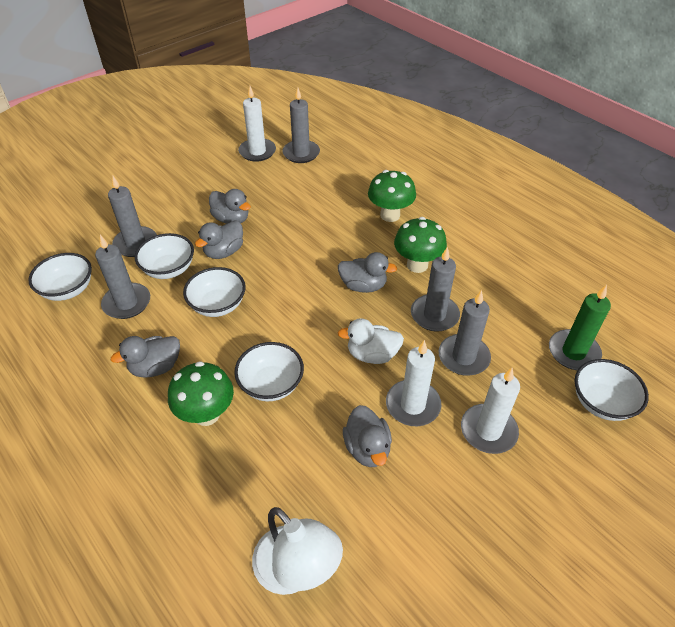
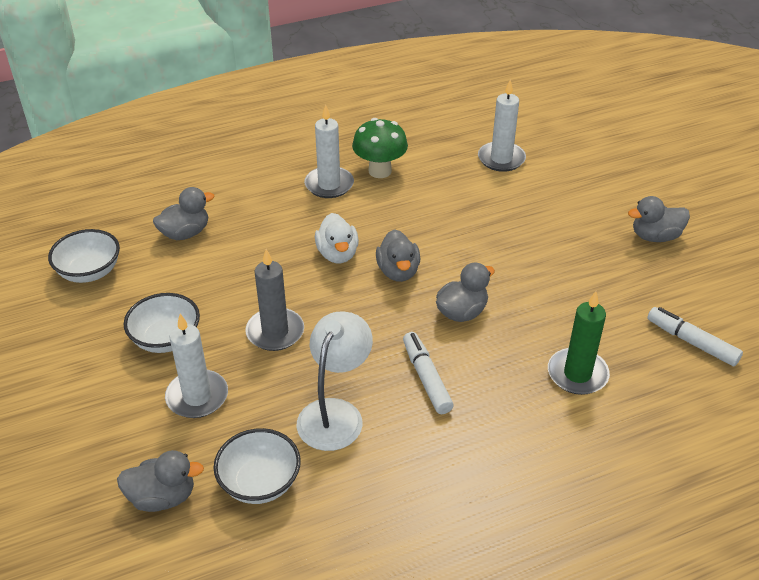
green mushroom: [168,361,234,426] [368,170,416,222] [394,217,447,273] = 3 -> [352,118,408,178] = 1
grey candle: [95,235,150,319] [108,175,157,257] [282,88,320,163] [411,246,460,332] [439,290,491,376] = 5 -> [245,249,304,351] = 1
white bowl: [28,253,92,301] [135,233,194,279] [183,267,246,317] [234,342,304,401] [575,359,649,421] = 5 -> [48,229,120,283] [124,293,200,353] [214,428,301,504] = 3
white marker: none = 0 -> [403,332,454,414] [647,307,743,366] = 2

